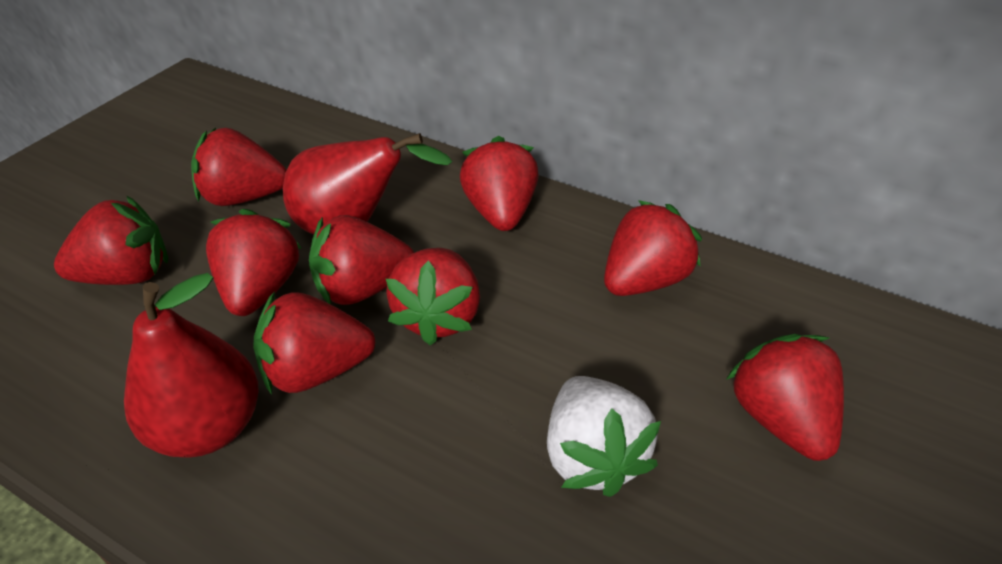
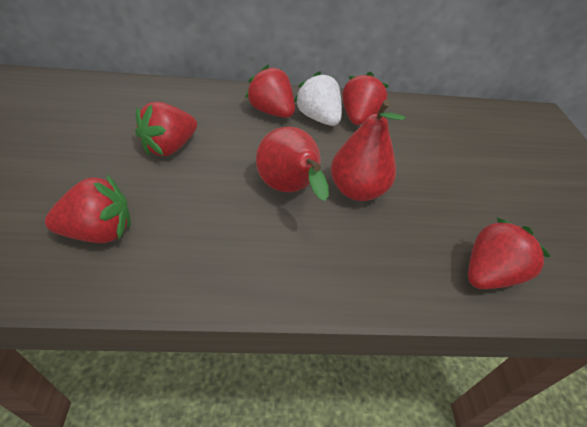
red strawberry: [54,195,168,285] [191,128,286,206] [206,209,302,316] [253,291,376,395] [309,215,414,305] [386,248,480,345] [460,136,539,231] [604,200,702,296] [726,334,844,461] = 9 -> [45,175,131,243] [135,102,197,156] [245,65,295,118] [343,72,389,125] [468,218,551,289] = 5

